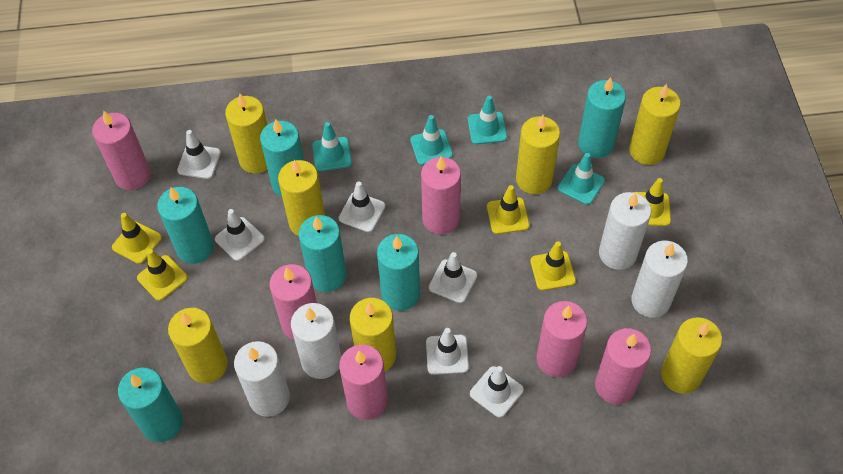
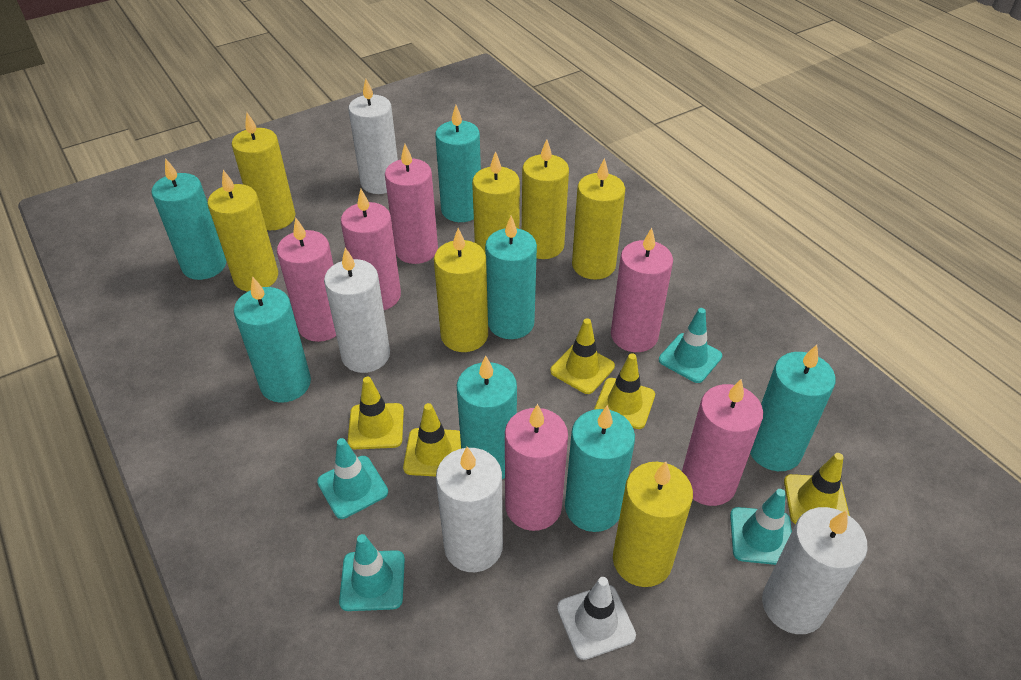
turquoise candle: [118,368,183,442] [157,187,214,264] [260,119,304,197] [298,215,347,292] [377,234,420,311] [578,77,626,158] = 6 -> [152,158,226,280] [234,276,311,403] [435,105,481,222] [457,356,517,479] [485,216,537,339] [565,405,635,532] [750,345,836,471] = 7
white traffic cone: [177,130,221,179] [215,209,265,261] [339,181,385,232] [426,328,469,375] [429,252,477,303] [470,366,524,418] = 6 -> [557,577,636,660] = 1

